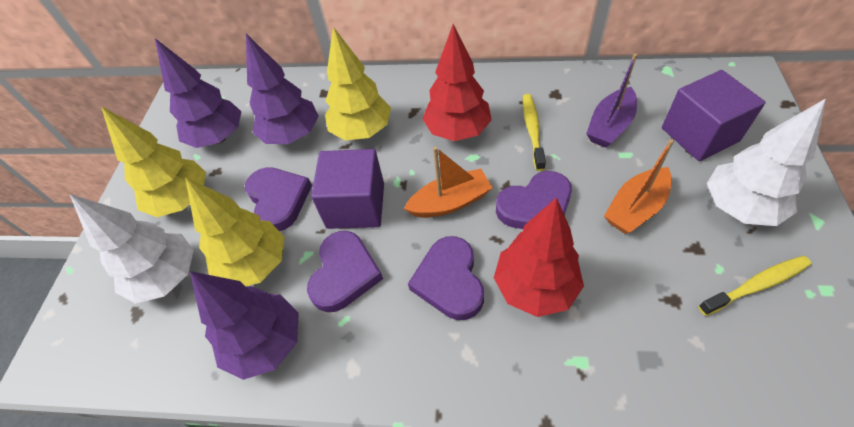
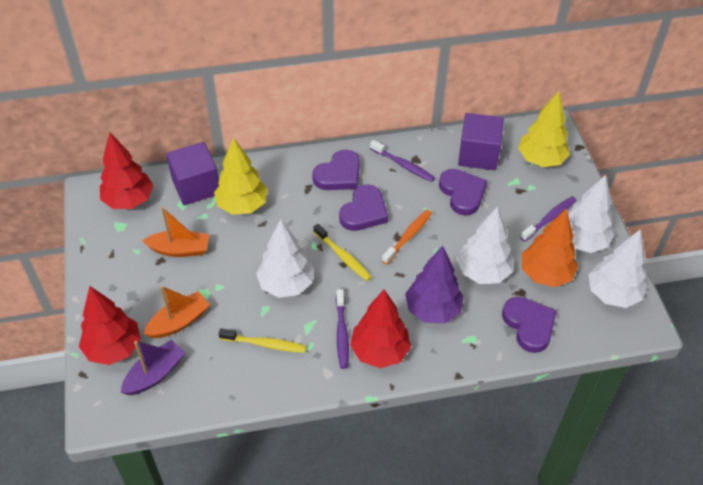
orange toothbrush: none = 0 -> [382,210,432,264] = 1
orange tree: none = 0 -> [522,209,578,287] = 1
purple toothbrush: none = 0 -> [336,289,349,369] [370,140,435,182] [520,196,577,241] = 3
purple tree: [155,38,241,148] [190,271,299,380] [246,34,319,144] = 3 -> [405,245,464,324] = 1
red tree: [422,24,491,141] [494,197,584,317] = 2 -> [79,286,141,365] [100,132,153,209] [350,289,411,368] = 3
white tree: [70,194,194,304] [707,99,826,226] = 2 -> [256,219,313,298] [457,206,513,284] [568,175,614,253] [589,229,647,308] = 4
yellow tree: [101,106,206,217] [185,177,285,287] [325,27,391,141] = 3 -> [214,137,268,215] [518,91,570,167] = 2

